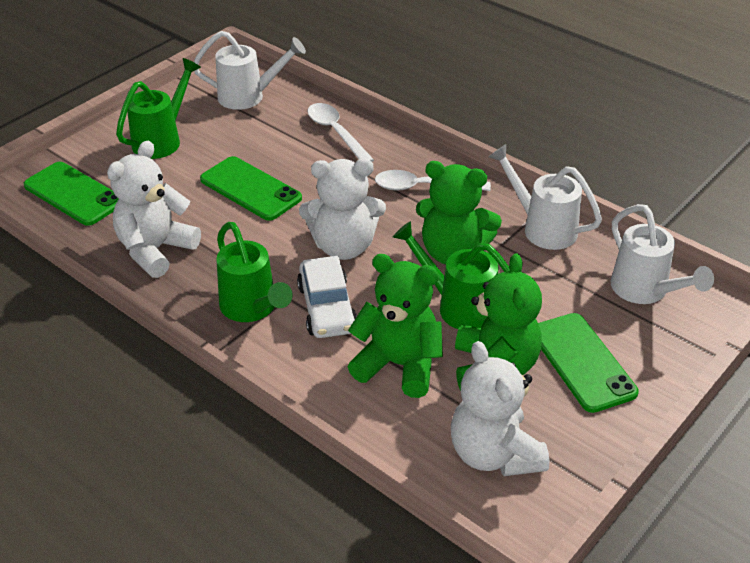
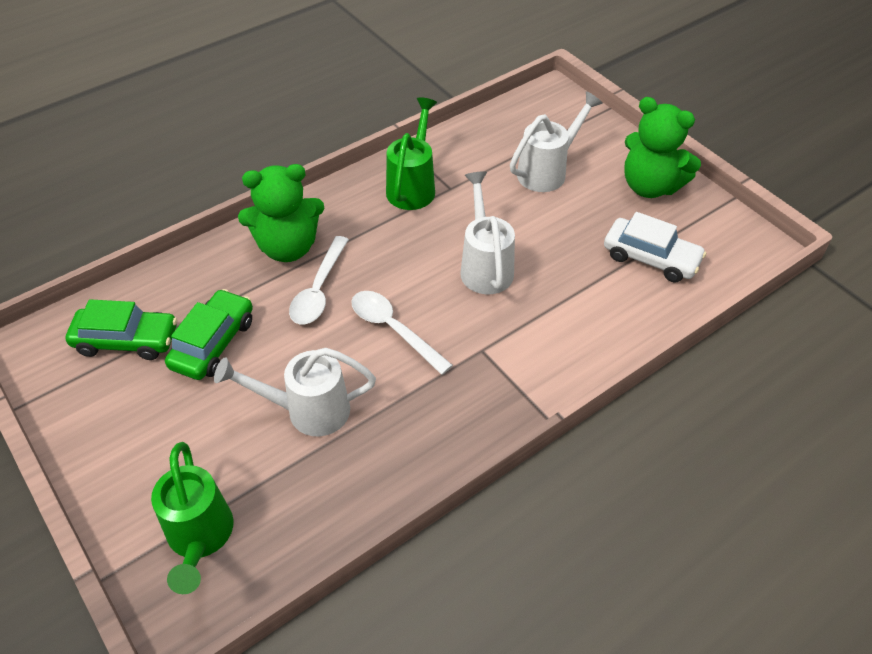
green car: none = 0 -> [66,299,177,360] [165,289,253,380] = 2
green phone: [24,162,118,226] [200,156,302,221] [538,313,639,413] = 3 -> none = 0
green teddy bear: [348,254,443,398] [416,161,502,265] [455,253,542,391] = 3 -> [238,164,324,262] [624,97,701,198] = 2
green watering can: [116,58,201,159] [216,222,293,322] [393,221,510,329] = 3 -> [151,442,234,594] [386,97,437,210] = 2
white teddy bear: [107,141,201,278] [299,158,386,260] [451,341,549,476] = 3 -> none = 0

